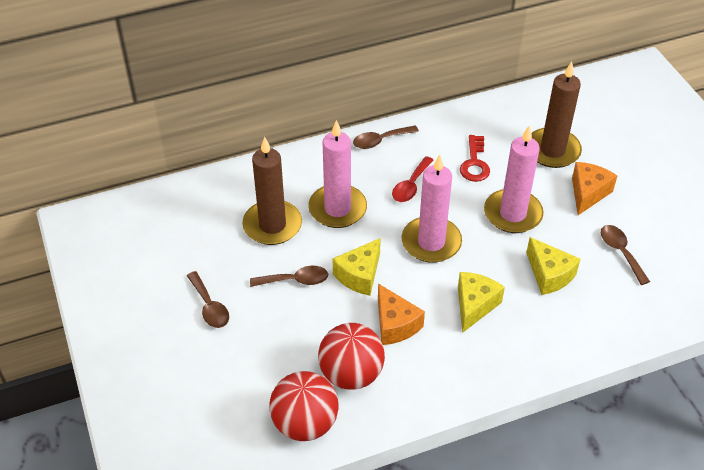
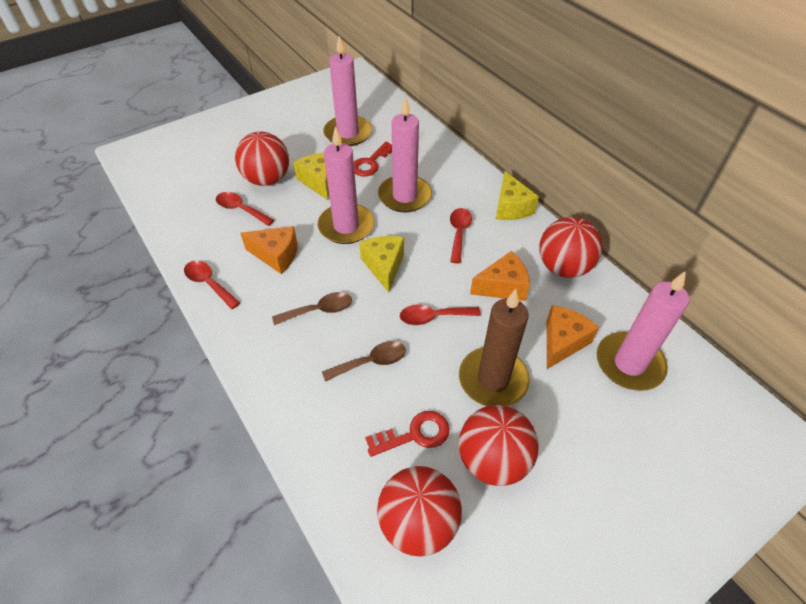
brown candle: [242,137,302,245] [531,61,582,168] = 2 -> [459,289,530,406] = 1
brown spoon: [187,271,229,328] [250,266,328,287] [353,125,419,149] [601,225,650,285] = 4 -> [272,292,352,325] [322,341,406,382] = 2
orange cheese: [378,284,425,345] [572,162,617,215] = 2 -> [240,226,297,274] [470,251,530,301] [547,305,599,369] = 3
pink candle: [308,120,367,228] [402,154,462,263] [484,126,544,233] = 3 -> [317,126,374,244] [323,36,372,146] [378,96,432,213] [597,271,689,391] = 4
red ball: [269,371,339,441] [318,323,385,390] = 2 -> [235,132,289,186] [377,466,462,557] [459,405,539,486] [539,217,603,278] = 4
red key: [460,135,490,182] = 1 -> [354,141,392,176] [365,411,450,457] = 2
red spoon: [392,156,434,202] = 1 -> [184,261,240,309] [216,192,274,226] [400,305,481,325] [450,208,472,263] = 4

